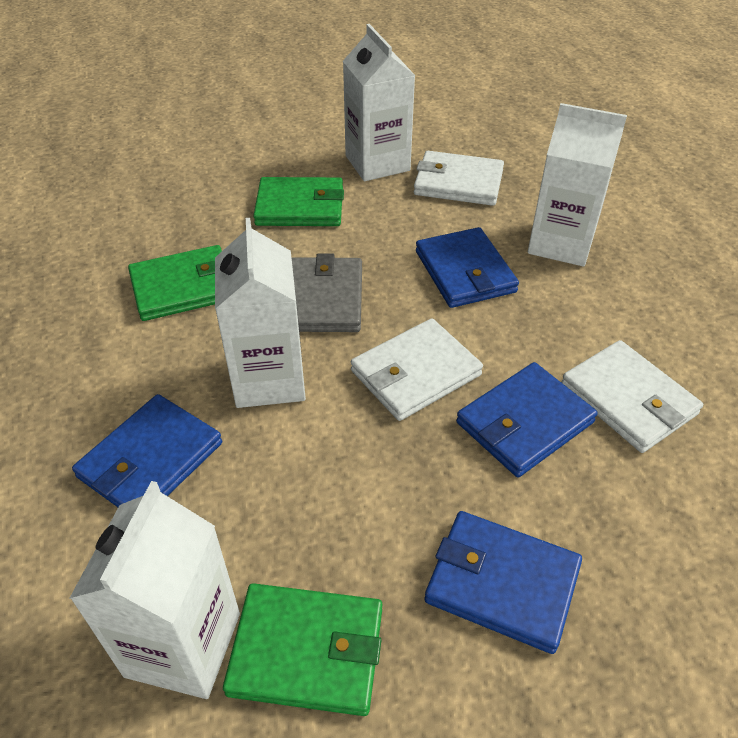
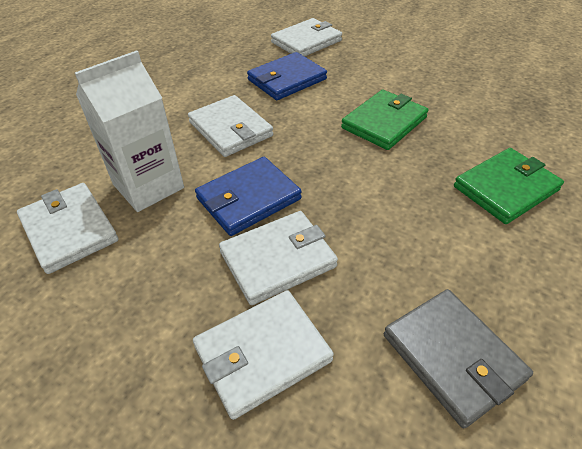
blue wallet: [72,394,222,507] [416,227,519,308] [424,511,582,654] [456,362,598,477] = 4 -> [195,157,302,236] [247,52,327,100] = 2
green wallet: [128,245,222,321] [223,583,382,716] [253,177,344,226] = 3 -> [341,90,428,150] [454,148,564,224] = 2
white carton: [69,481,240,699] [215,218,306,408] [343,24,415,181] [528,103,627,267] = 4 -> [75,50,184,212] = 1
white wallet: [351,318,483,421] [414,151,504,206] [561,340,703,453] = 3 -> [17,183,119,274] [188,95,273,157] [193,290,334,420] [219,211,338,305] [271,18,342,57] = 5

